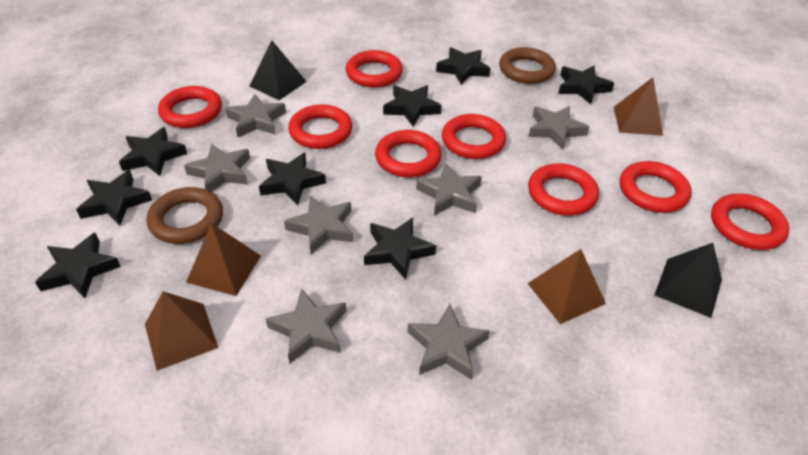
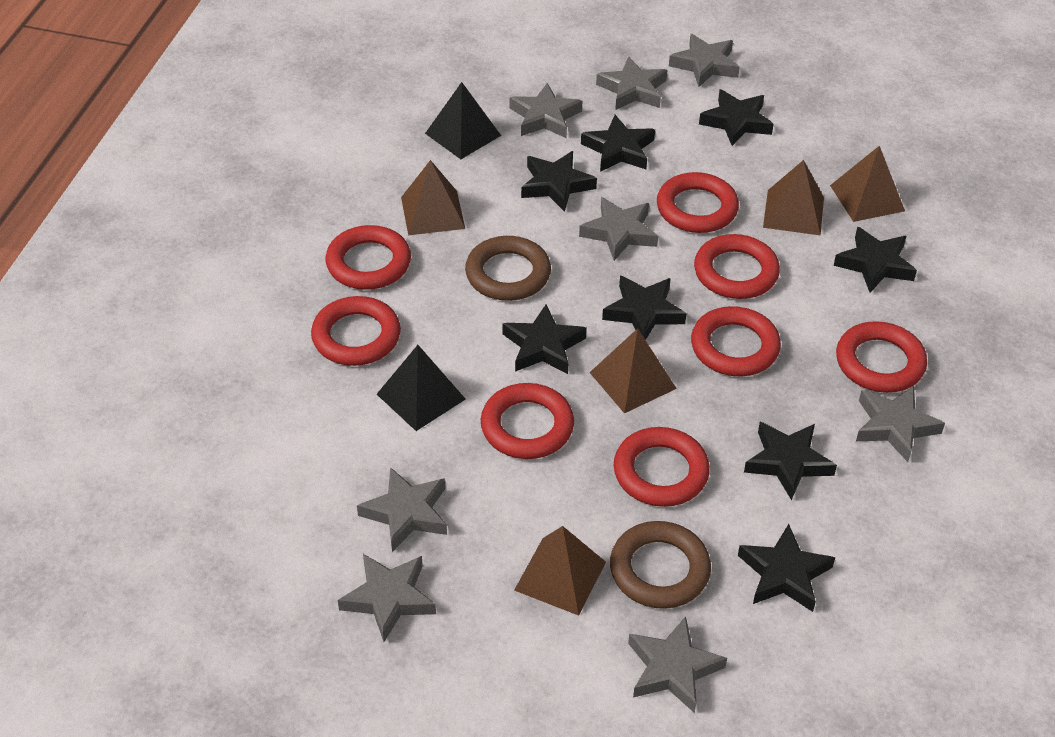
brown pyramid: [145,291,218,371] [186,223,261,296] [527,249,606,324] [614,77,663,136] = 4 -> [401,160,465,235] [514,526,606,616] [589,328,677,413] [763,160,824,235] [830,146,905,222] = 5
grey star: [184,143,250,192] [225,94,286,137] [266,289,347,363] [284,195,353,254] [408,304,490,380] [416,163,482,216] [529,106,589,150] = 7 -> [338,554,436,642] [357,467,447,552] [510,83,582,138] [579,197,658,261] [596,56,667,110] [628,616,727,713] [669,34,740,87] [856,386,945,462] = 8

